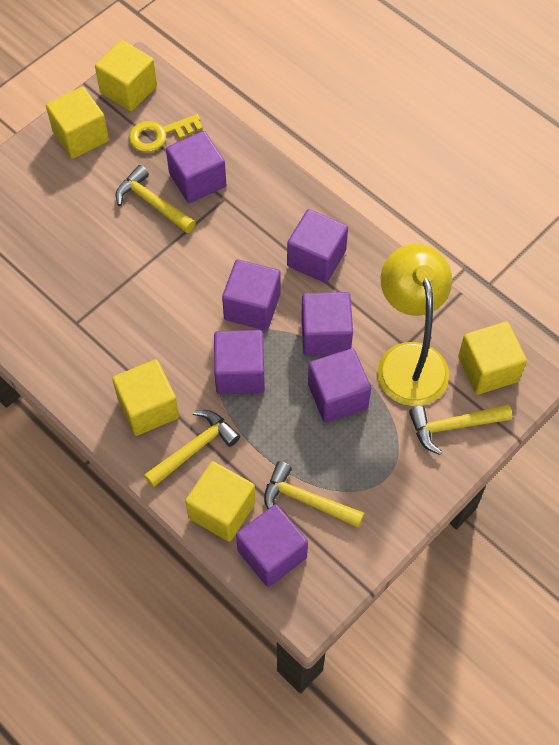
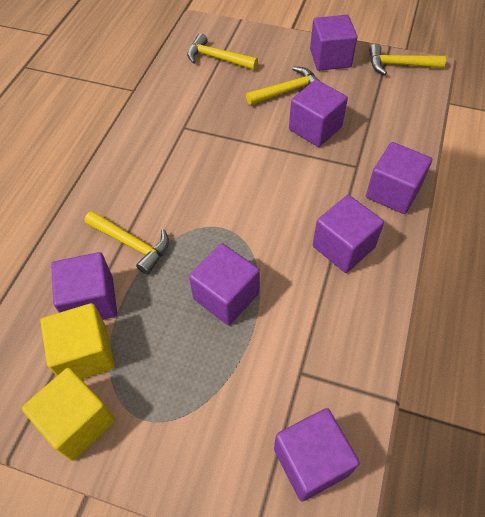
yellow cube: [46,87,109,159] [95,40,157,111] [112,359,179,436] [185,461,256,542] [458,321,527,395] = 5 -> [22,368,115,461] [40,303,115,379] = 2
yellow key: [129,114,203,152] = 1 -> none = 0
yellow lamp: [377,244,452,406] = 1 -> none = 0

